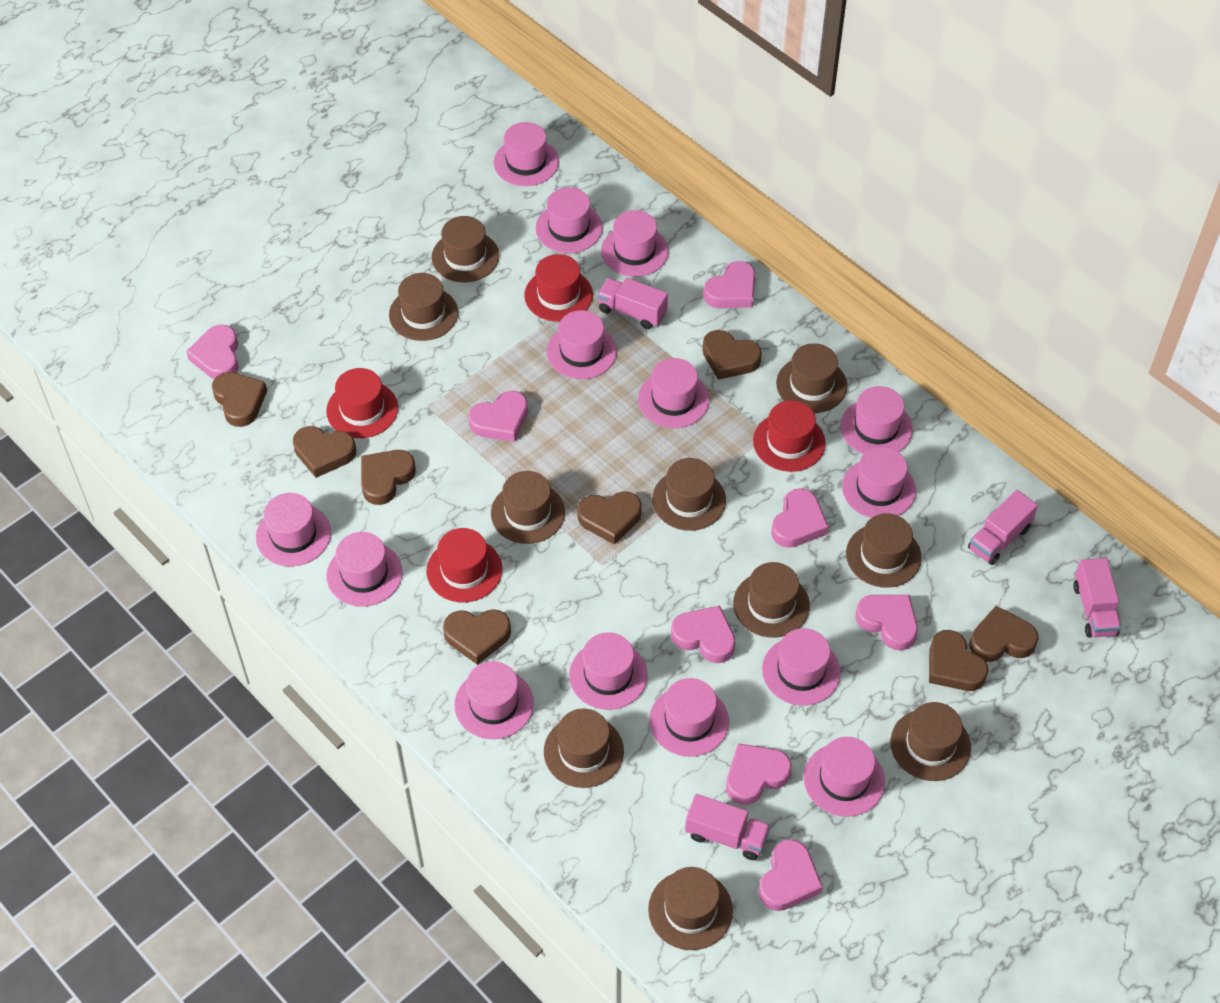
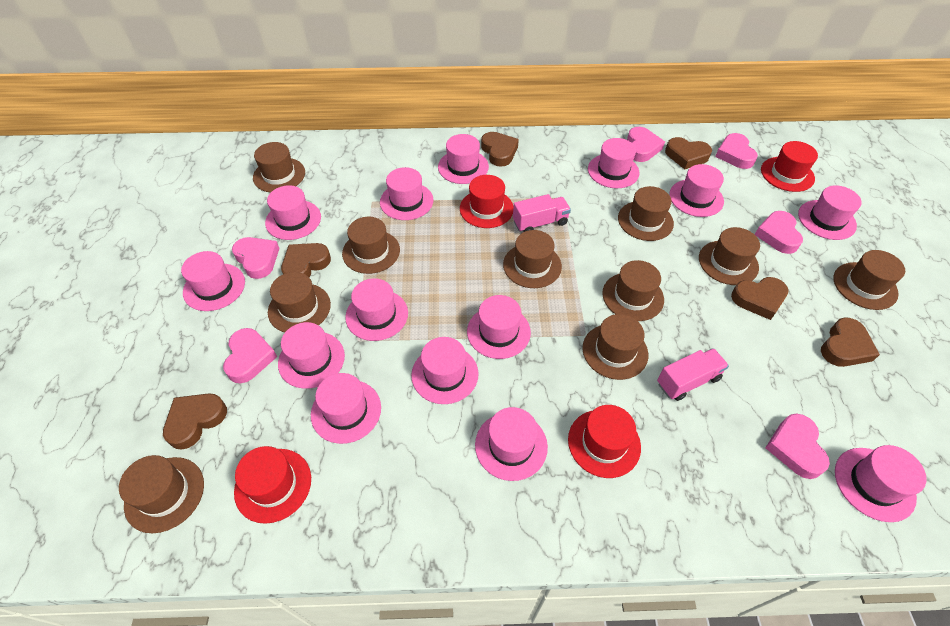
brown heart: [212,372,267,427] [293,426,356,478] [361,450,416,505] [443,609,511,665] [578,491,642,545] [703,330,762,380] [929,630,988,691] [970,606,1038,662] = 8 -> [163,393,227,450] [281,243,331,277] [481,132,519,167] [665,137,712,169] [731,277,789,320] [821,317,880,367] = 6
pink heart: [186,325,239,379] [468,391,528,442] [671,606,735,663] [704,261,755,308] [726,743,792,805] [759,839,823,911] [771,488,828,548] [856,595,918,651] = 8 -> [223,328,277,383] [232,237,280,279] [627,127,665,162] [715,133,758,169] [754,211,803,254] [765,414,830,479] = 6
pink truck: [597,278,668,329] [685,794,771,860] [968,490,1038,565] [1073,558,1122,638] = 4 -> [513,194,571,232] [657,348,729,401] = 2

